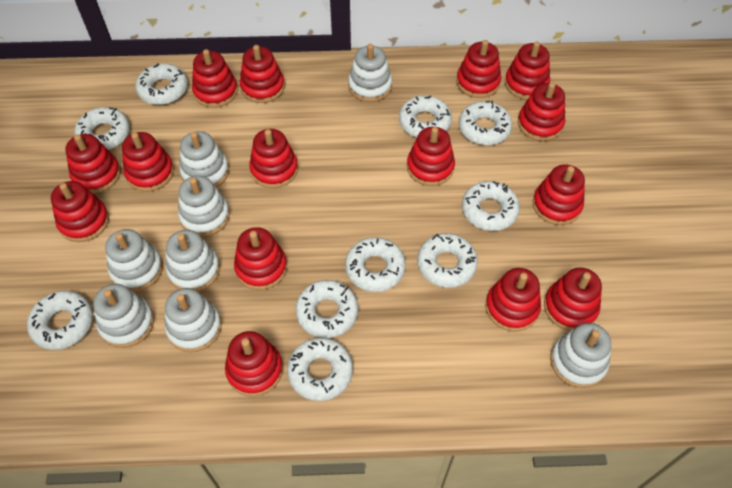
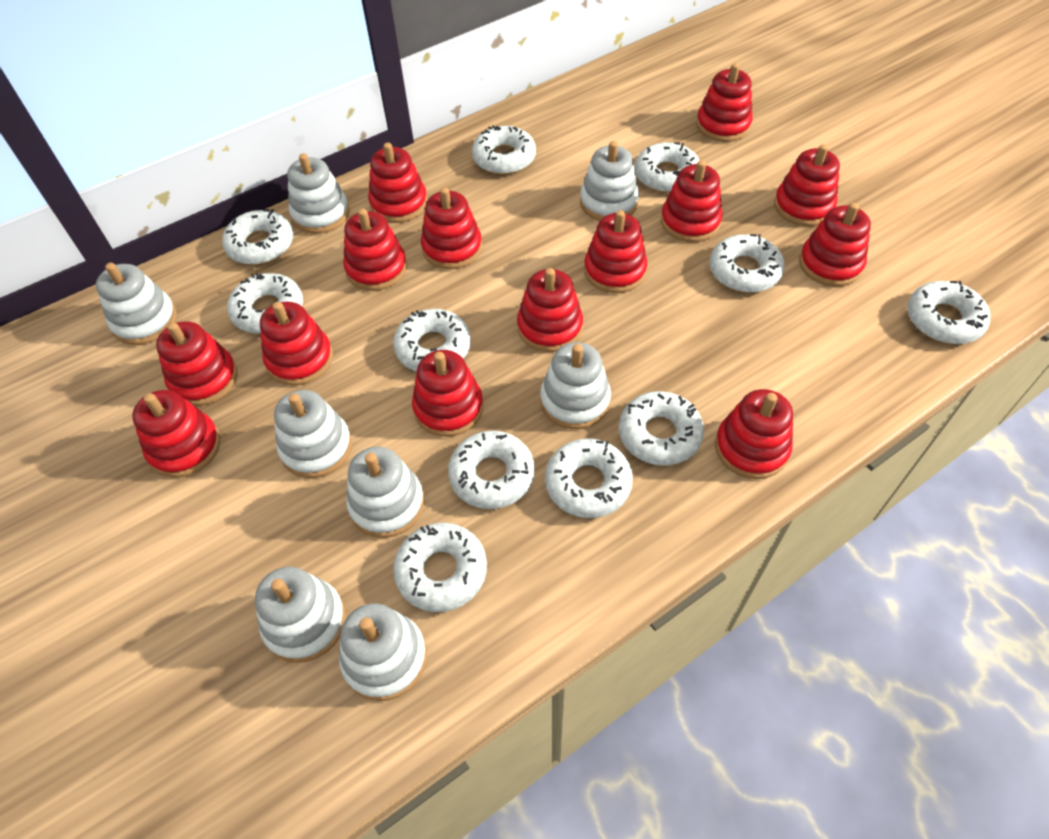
red stacking toy: [51,181,109,242] [65,134,121,194] [122,132,174,192] [192,49,238,108] [225,331,283,397] [234,227,287,290] [240,45,285,103] [249,129,298,188] [407,127,455,186] [456,40,501,98] [485,268,541,331] [505,41,550,100] [518,82,565,141] [533,164,585,225] [544,268,602,331] = 15 -> [132,390,220,478] [156,321,238,406] [260,302,333,386] [343,209,407,291] [368,143,428,223] [412,350,483,437] [421,187,482,269] [517,268,583,352] [584,210,647,293] [661,160,722,242] [696,63,753,142] [715,389,793,479] [774,144,840,226] [799,203,871,287] = 14
white donut: [27,291,93,350] [74,107,130,150] [135,63,188,105] [287,338,353,401] [295,280,358,338] [345,237,406,292] [399,96,452,138] [417,233,478,288] [459,101,512,145] [462,181,520,231] = 10 -> [222,209,293,265] [227,273,303,334] [393,309,471,371] [393,523,487,612] [448,431,535,509] [472,125,536,175] [545,438,633,518] [619,391,704,466] [635,142,700,193] [710,234,785,293] [907,281,991,344] = 11

